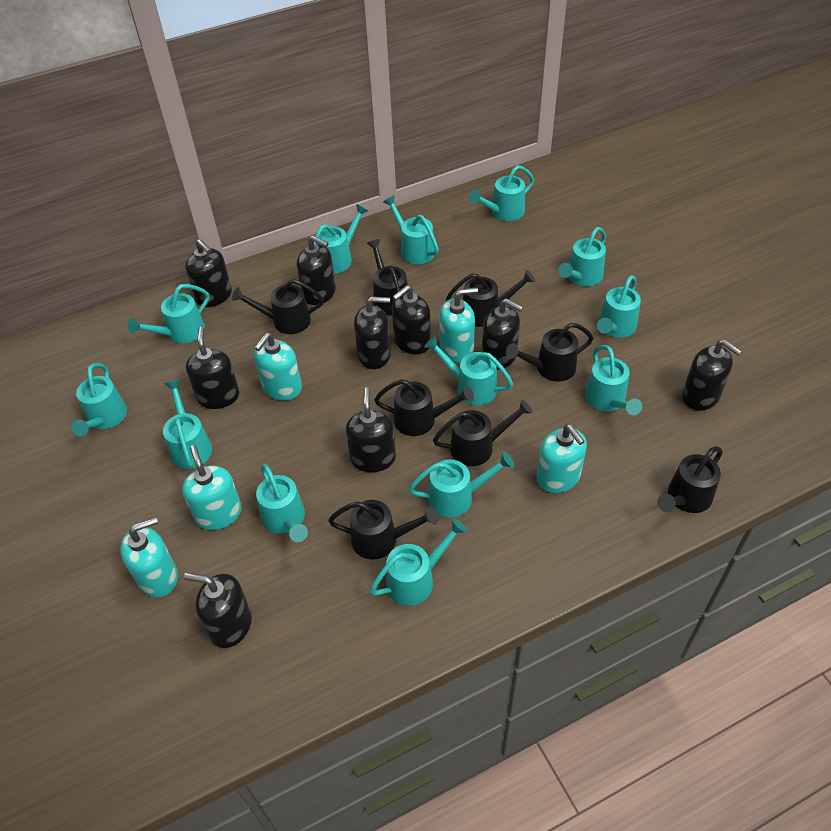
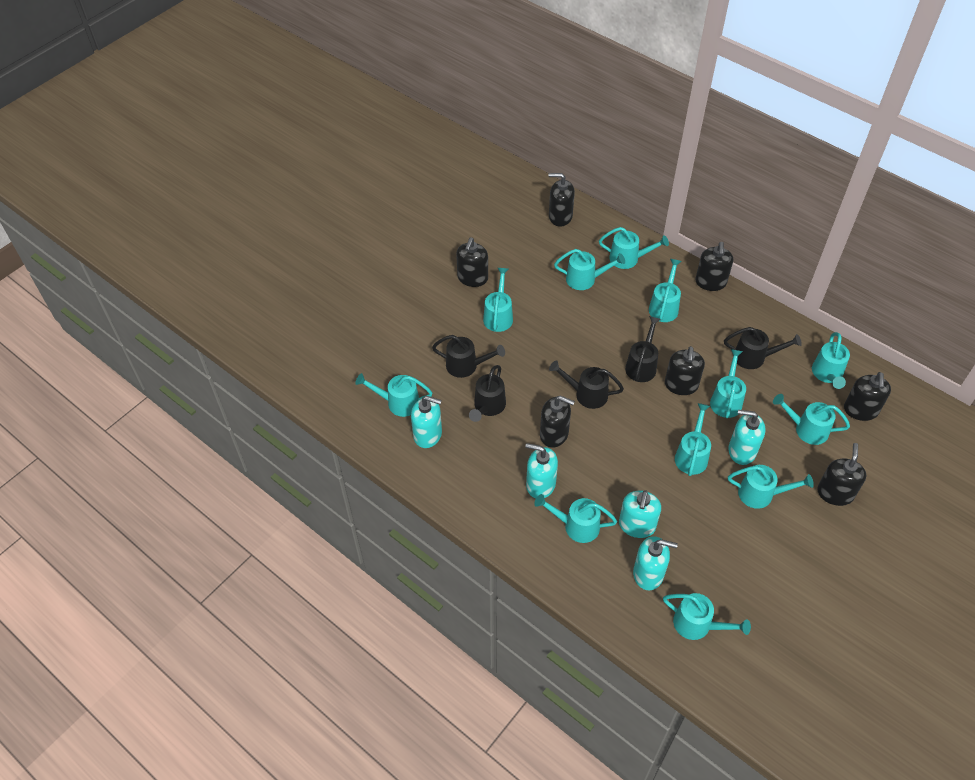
black soap dispenser: [184,573,252,648] [185,239,232,307] [186,327,240,409] [297,235,336,305] [346,387,396,472] [354,296,391,369] [392,285,431,355] [482,298,523,370] [682,339,742,411] = 9 -> [456,238,488,287] [540,395,575,448] [549,173,575,227] [665,346,705,395] [695,242,733,291] [817,443,866,506] [844,372,891,421] = 7
black watering can: [232,279,324,334] [328,500,438,559] [367,239,408,315] [374,379,474,436] [433,400,532,466] [446,270,535,327] [506,323,593,381] [657,447,723,513] = 8 -> [432,335,505,378] [469,365,506,422] [549,360,624,409] [625,316,661,382] [724,327,802,369] = 5
turquoise watering can: [72,363,127,436] [128,284,210,343] [163,380,212,469] [256,464,308,542] [314,204,368,274] [370,519,467,606] [383,195,439,264] [408,452,514,518] [424,336,513,405] [469,165,534,221] [558,227,606,287] [585,345,642,415] [597,275,641,338] = 13 -> [355,373,433,417] [483,268,513,332] [534,494,617,543] [554,249,625,290] [599,227,669,269] [649,259,682,322] [663,593,751,640] [675,403,711,476] [710,349,746,418] [728,465,814,509] [773,394,850,445] [812,332,850,389] = 12

